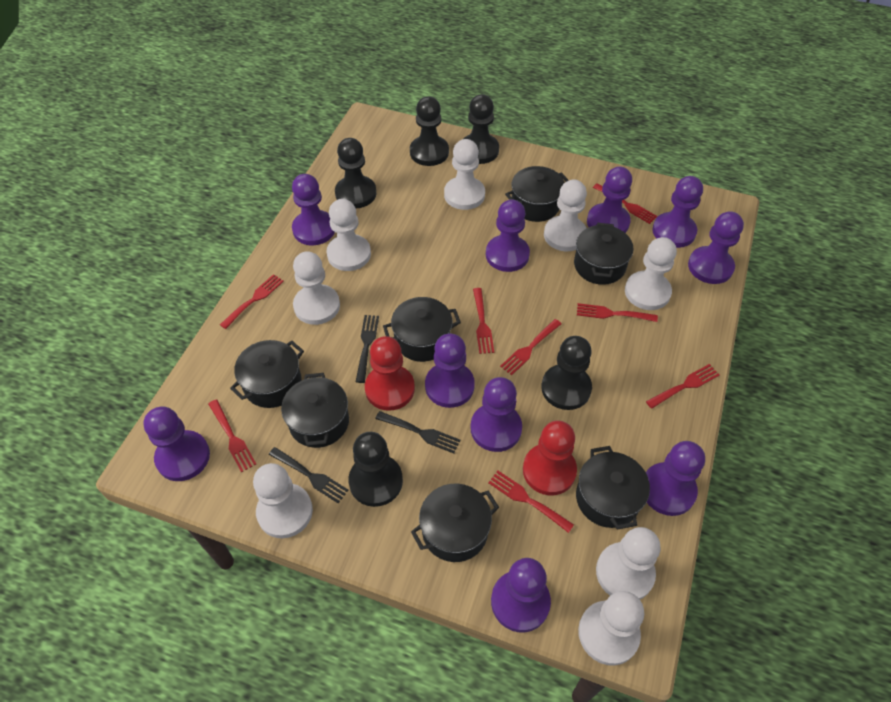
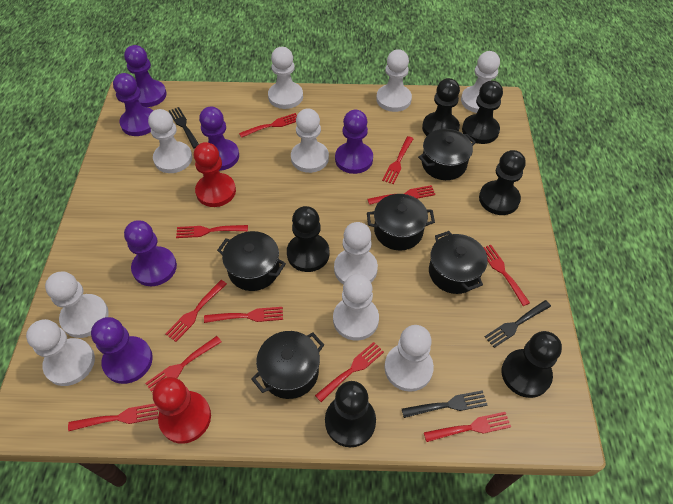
black pawn: [335,138,376,208] [348,432,403,507] [410,96,449,166] [463,94,499,164] [541,336,592,410] = 5 -> [287,206,329,272] [325,381,376,447] [422,78,460,136] [462,81,503,144] [479,150,526,215] [502,331,562,398] = 6
black pot: [230,340,304,408] [281,373,349,448] [383,297,461,362] [411,484,499,562] [505,166,569,222] [574,223,634,285] [576,446,650,530] = 7 -> [217,231,286,291] [251,331,324,399] [367,194,435,250] [418,129,476,180] [429,231,488,294] = 5
purple pawn: [143,406,210,481] [292,174,335,245] [425,334,475,408] [470,377,522,452] [486,199,530,272] [491,558,551,632] [587,167,632,233] [646,441,705,516] [652,176,703,248] [688,211,744,284] = 10 -> [91,317,153,384] [113,73,153,136] [124,45,167,107] [124,220,177,286] [199,107,239,171] [335,110,373,174] = 6
red fork: [208,399,256,472] [220,274,284,329] [473,288,494,354] [488,471,574,533] [500,319,561,375] [577,303,658,322] [593,183,657,224] [646,364,719,409] = 8 -> [68,403,158,431] [145,336,222,394] [165,280,227,342] [176,225,248,238] [204,307,283,323] [239,113,297,138] [315,342,384,402] [367,185,435,205] [382,136,414,184] [424,412,511,442] [483,245,530,306] = 11
white pawn: [253,463,313,538] [293,251,340,325] [326,199,371,271] [444,139,485,210] [544,180,587,251] [578,591,644,666] [596,527,661,599] [625,237,677,310] = 8 -> [26,319,95,386] [45,271,109,338] [148,109,192,173] [268,47,303,109] [291,108,329,173] [333,274,379,341] [334,222,378,285] [376,49,412,112] [384,325,434,392] [461,51,500,113] = 10

